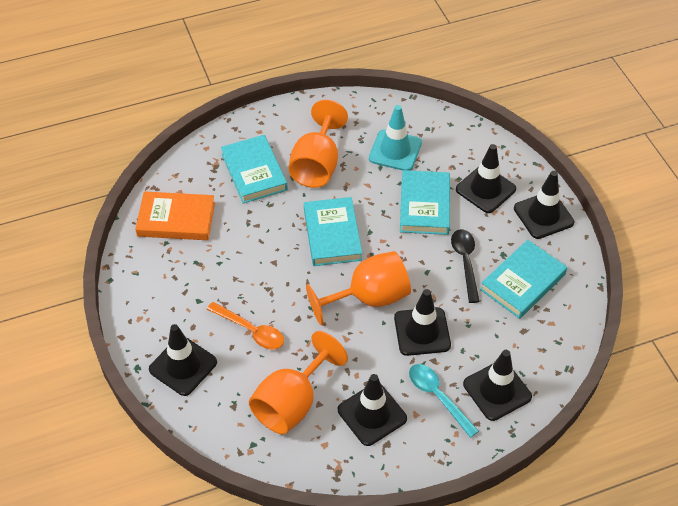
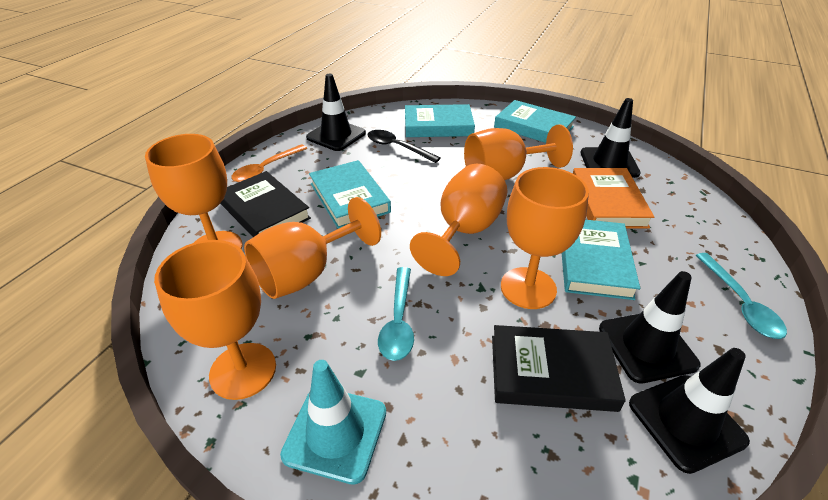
black book: none = 0 -> [220,171,311,237] [492,325,626,412] = 2
black traffic cone: [149,324,217,396] [338,374,407,446] [394,289,451,356] [456,144,516,213] [463,350,532,421] [514,171,574,239] = 6 -> [306,74,366,151] [581,98,641,178] [599,271,701,383] [629,348,750,474] = 4
orange goblet: [249,331,348,435] [289,100,348,188] [306,251,411,325] = 3 -> [145,134,242,249] [154,240,276,400] [244,197,381,299] [410,164,507,276] [464,125,573,180] [501,167,589,309] = 6
turquoise spoon: [409,364,479,438] = 1 -> [378,267,414,361] [696,253,787,339] = 2

